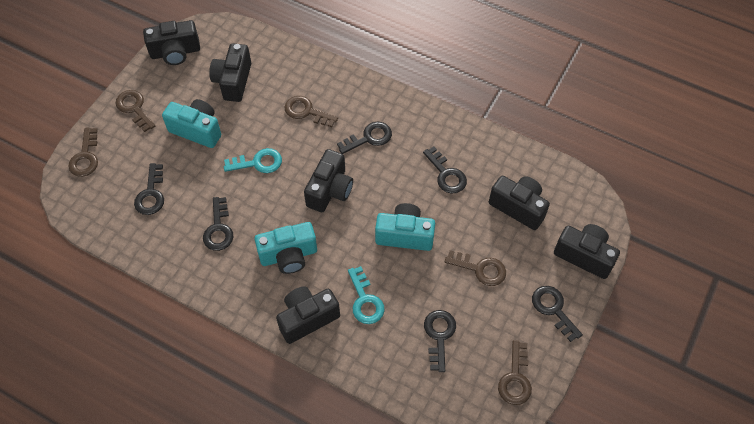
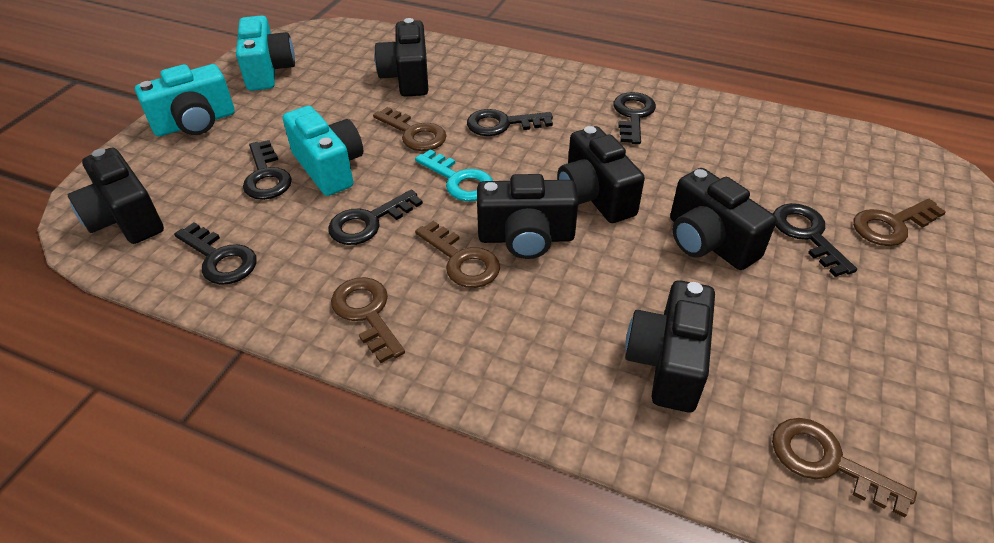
turquoise key: [224,148,282,173] [348,266,385,324] = 2 -> [415,149,493,201] = 1

